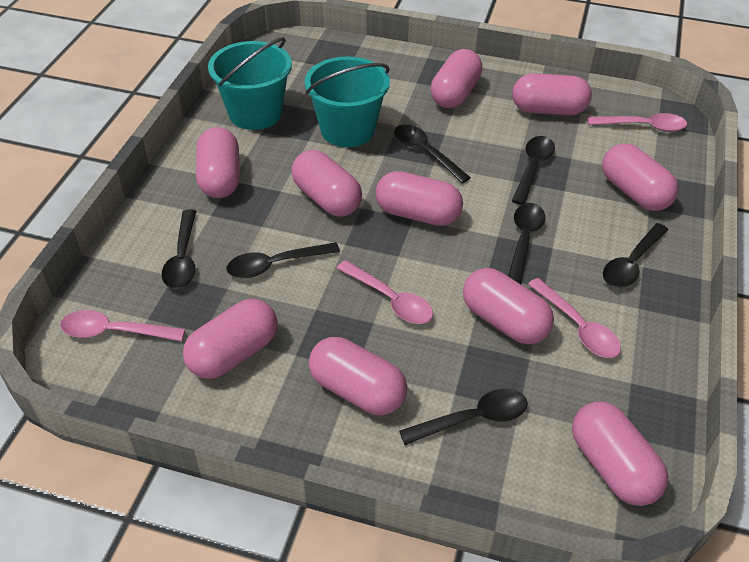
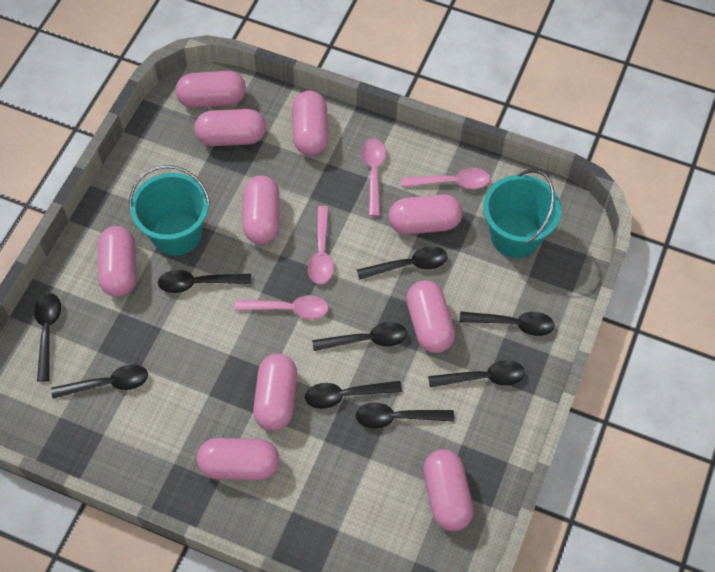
black spoon: [162,209,197,289] [227,242,340,278] [394,124,471,183] [399,389,528,445] [508,203,545,284] [512,136,555,205] [603,223,668,288] = 7 -> [34,293,61,382] [51,364,148,399] [158,270,251,293] [305,381,402,409] [312,322,407,351] [356,403,454,429] [357,246,447,280] [428,360,525,387] [459,311,555,336] = 9

